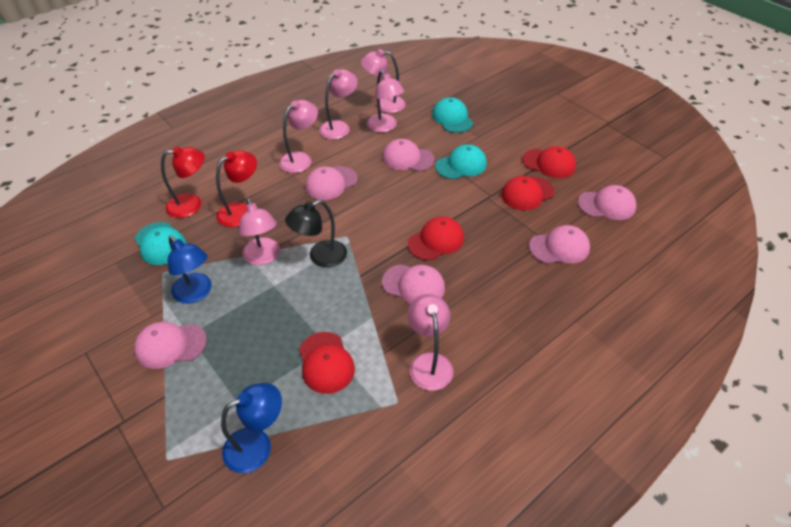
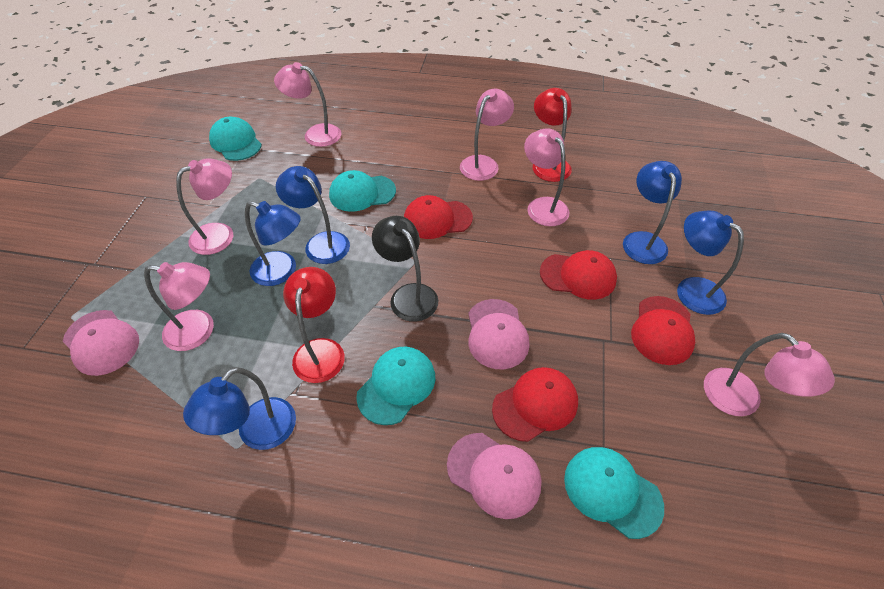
blue lamp: [168,236,212,304] [221,383,282,473] = 2 -> [183,367,296,450] [245,201,301,286] [276,166,350,264] [623,161,682,264] [677,211,744,315] = 5
pink cap: [134,322,207,369] [305,166,358,200] [382,139,435,172] [382,264,445,304] [529,225,590,264] [578,185,637,220] = 6 -> [63,310,139,376] [447,433,541,519] [468,299,529,369] = 3
turquoise cap: [134,222,186,265] [432,97,473,133] [435,144,487,179] = 3 -> [209,117,262,161] [329,170,396,212] [356,347,435,425] [564,447,664,539] = 4

